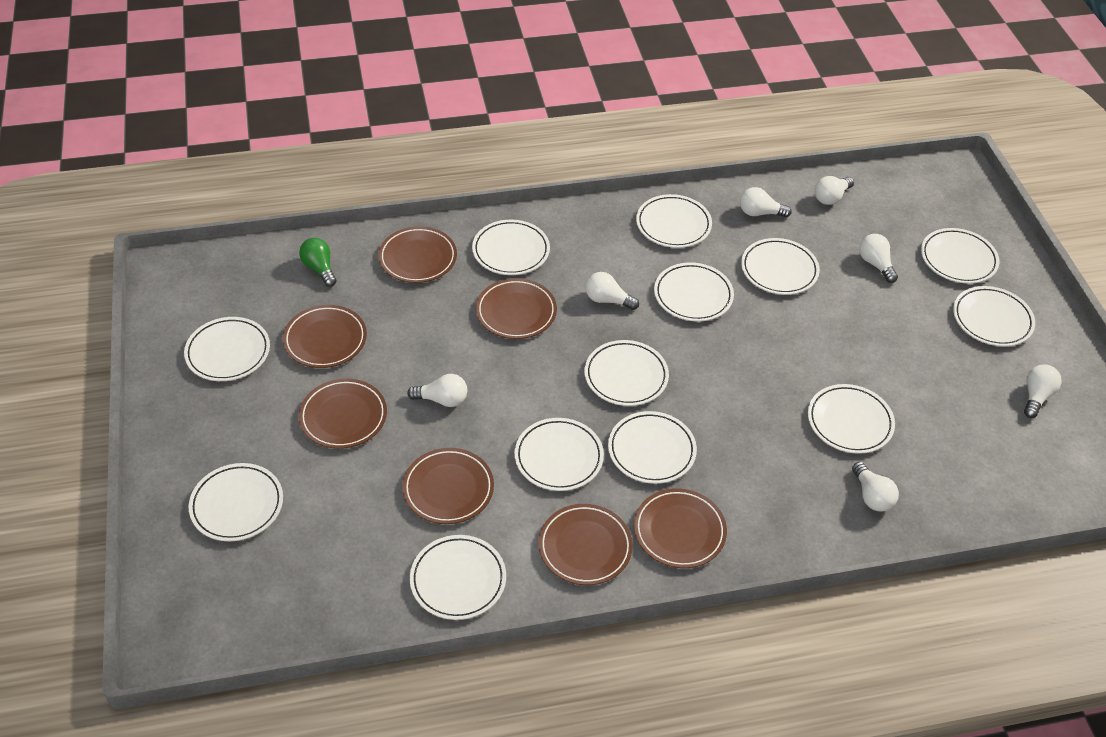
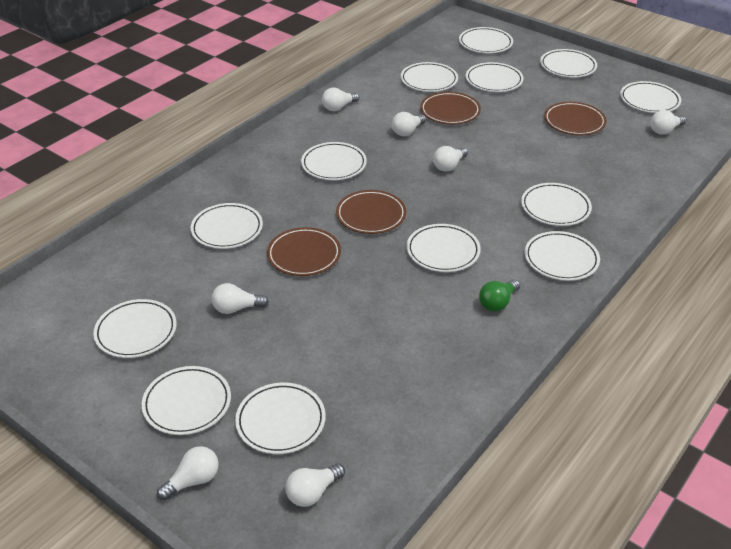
brown plate: [283,305,367,368] [299,379,387,449] [378,226,457,283] [402,448,494,524] [476,278,557,339] [538,504,633,585] [634,488,727,568] = 7 -> [267,227,341,276] [336,190,406,234] [420,92,481,124] [544,102,607,135] = 4

